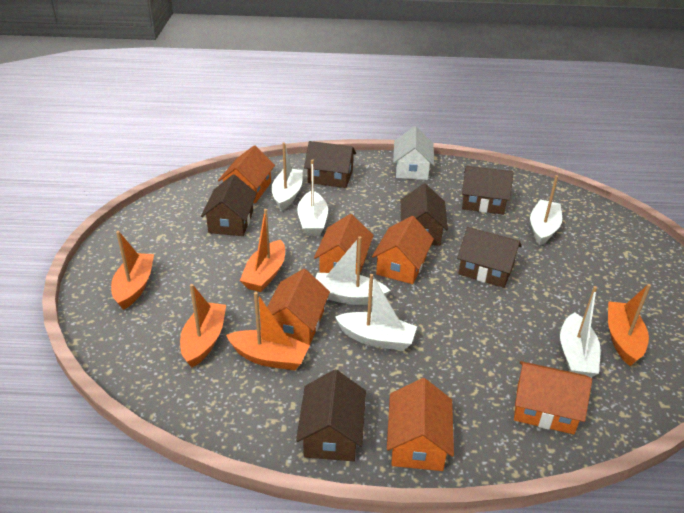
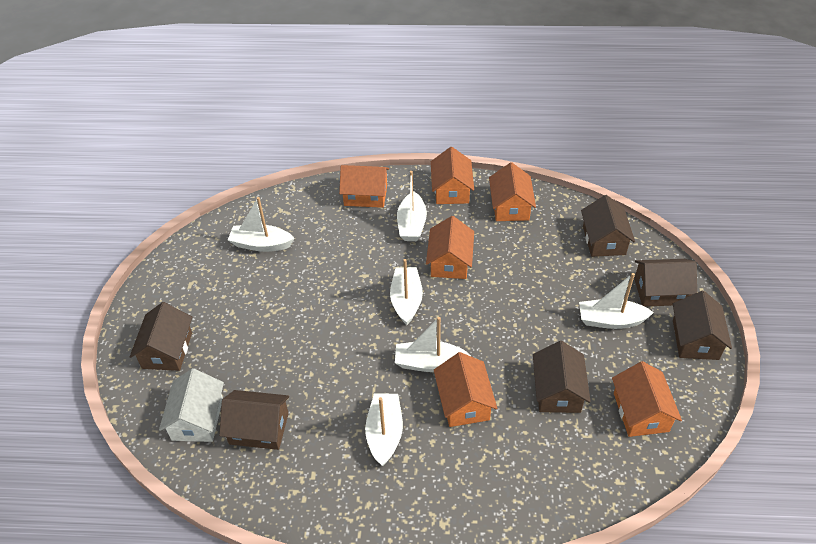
orange boat: [111,231,154,310] [180,284,226,368] [226,292,310,370] [240,209,285,292] [608,284,651,366] = 5 -> none = 0

